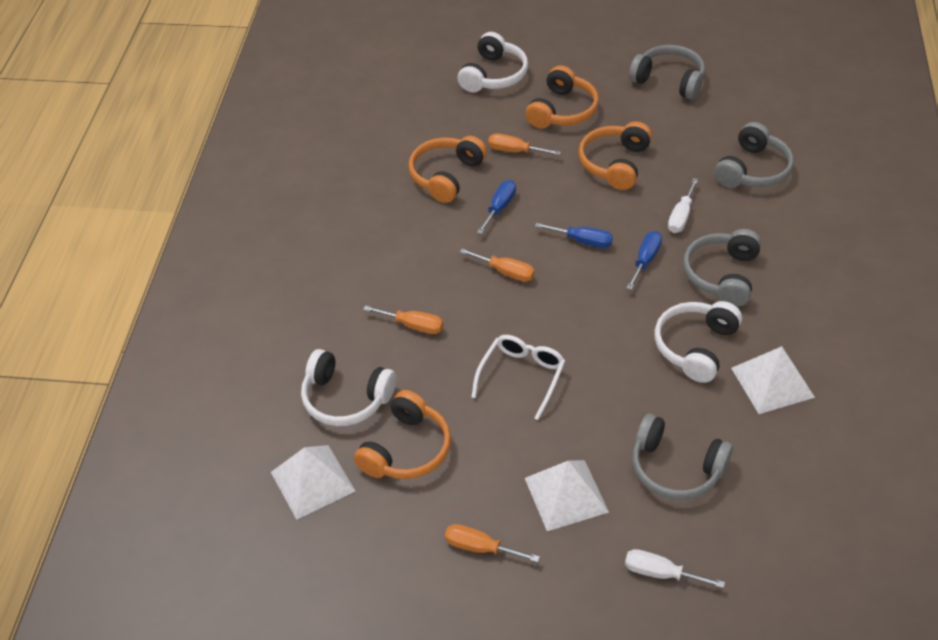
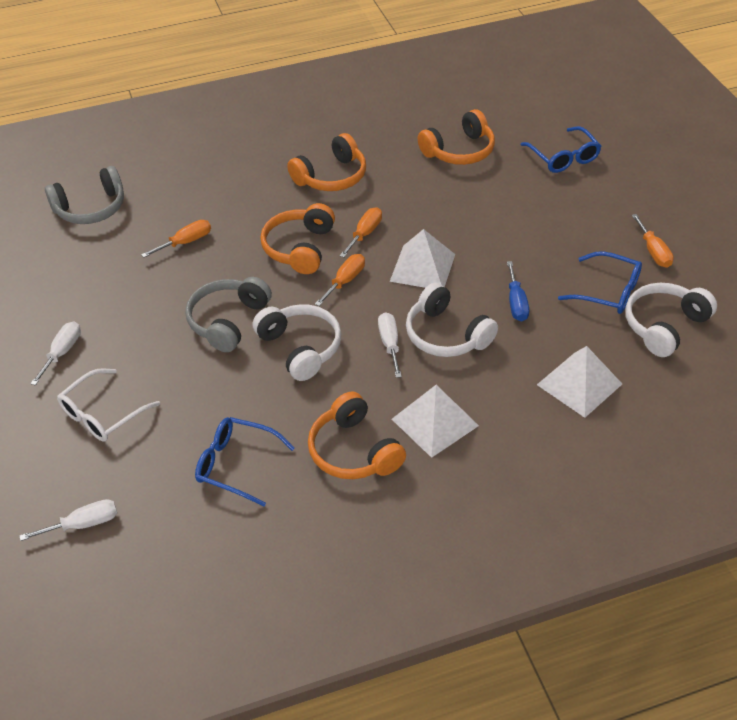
blue glasses: none = 0 -> [195,417,295,507] [521,126,601,173] [558,251,642,314] = 3
blue screwdriver: [477,180,516,234] [535,223,613,248] [626,231,662,290] = 3 -> [507,261,529,321] = 1
grey headphones: [629,45,705,99] [632,414,733,500] [683,229,761,307] [714,122,794,188] = 4 -> [45,166,124,224] [185,277,272,352] = 2
white screwdriver: [625,549,725,588] [668,178,698,233] = 2 -> [19,499,117,541] [30,322,81,385] [378,312,402,378] = 3

